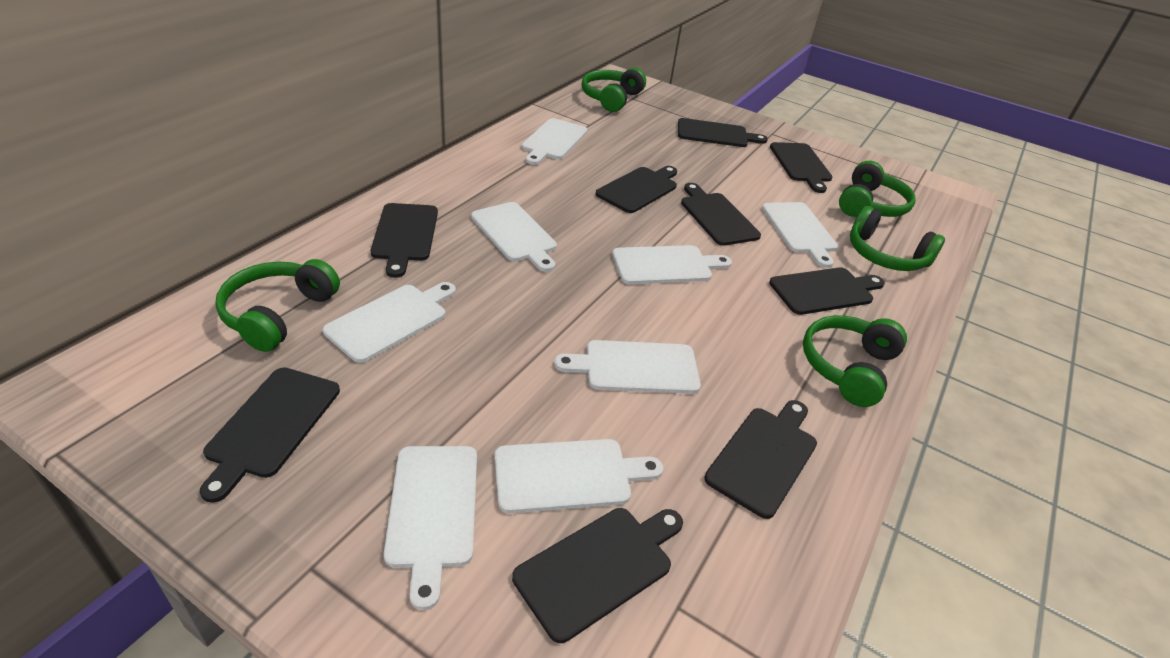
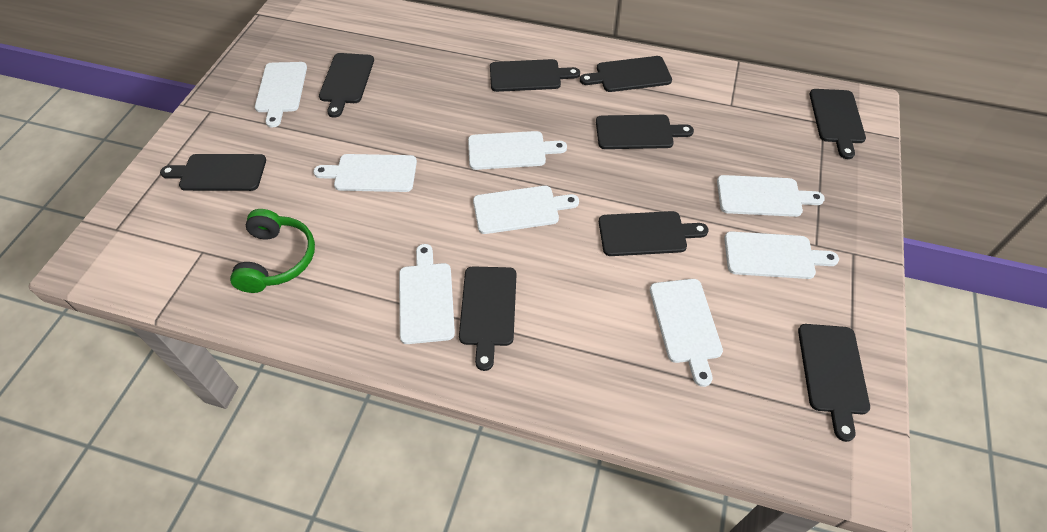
green headphones: [215,259,340,352] [582,68,646,112] [803,315,907,407] [839,161,916,217] [850,206,945,271] = 5 -> [230,209,315,293] = 1

